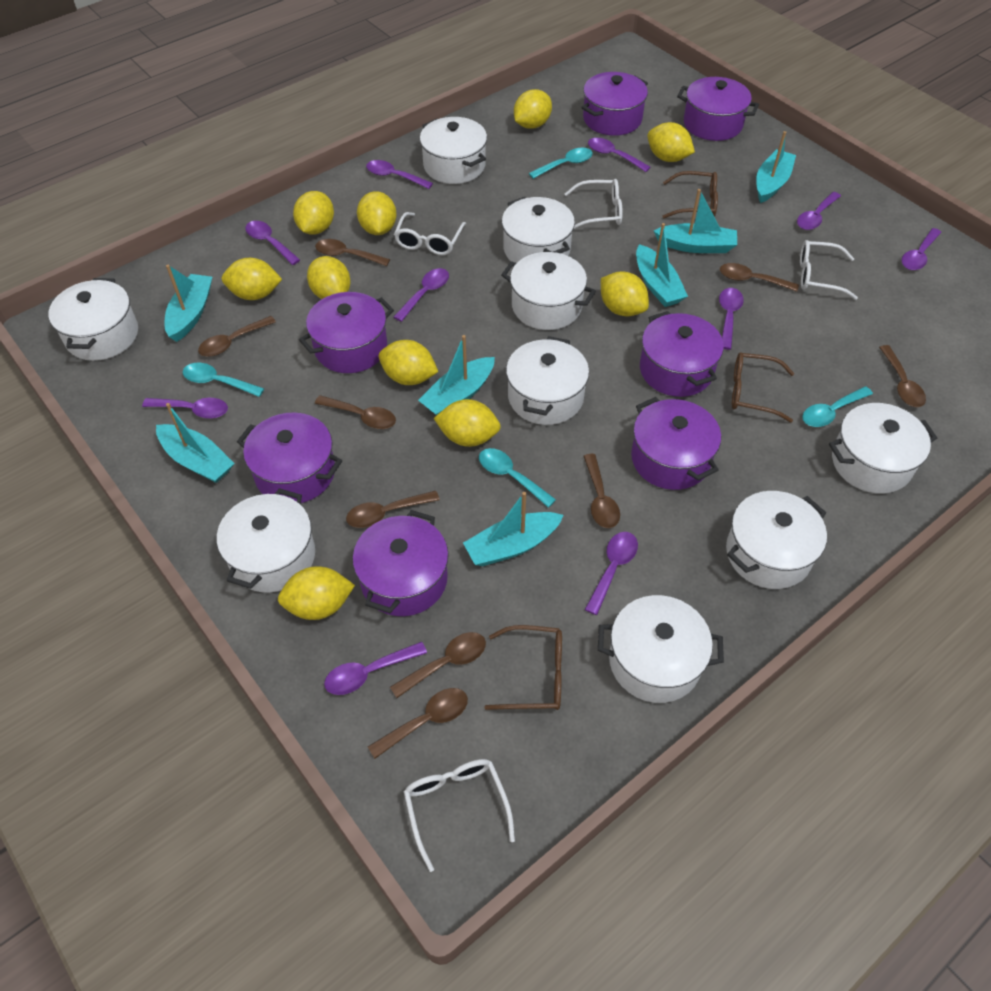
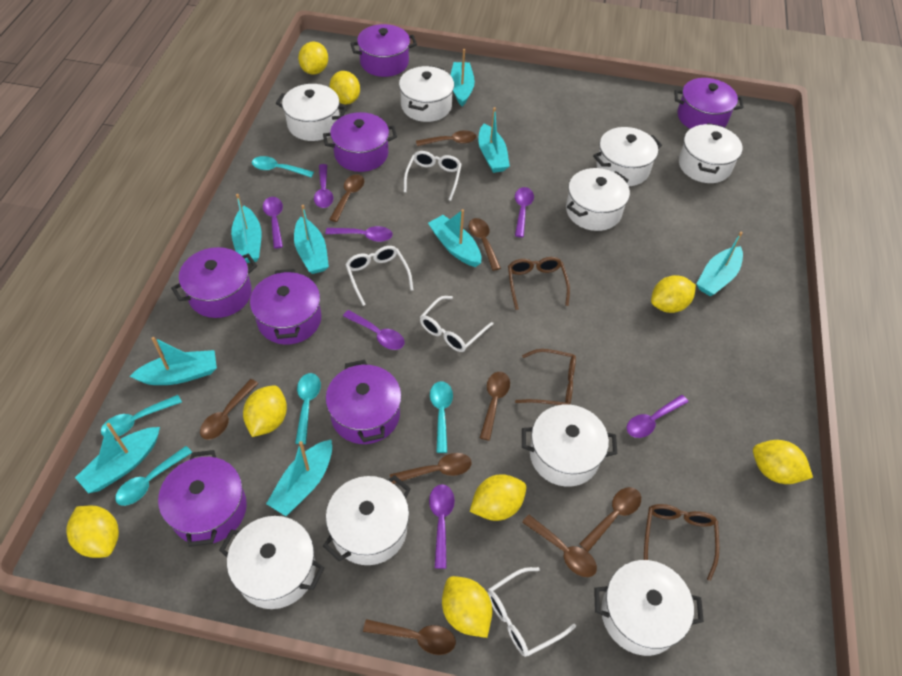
purple spoon: [142,398,228,419] [245,221,300,265] [324,642,427,695] [366,160,433,189] [394,268,449,322] [585,532,638,615] [588,138,651,172] [719,288,744,350] [797,192,841,230] [902,228,941,270] = 10 -> [263,197,283,249] [314,164,333,208] [325,226,393,242] [343,310,405,350] [429,484,455,569] [515,187,534,237] [627,395,688,438] = 7
turquoise boat: [156,403,235,483] [165,265,212,342] [418,335,495,415] [463,492,563,566] [636,223,688,307] [654,189,737,253] [756,131,796,203] = 7 -> [75,423,160,493] [130,337,217,385] [231,194,262,263] [266,440,332,516] [294,205,329,274] [428,209,481,267] [451,49,475,106] [478,107,510,173] [697,232,743,296] = 9
turquoise spoon: [182,363,264,397] [479,448,556,508] [529,148,593,179] [802,386,873,427] = 4 -> [101,395,182,438] [115,446,192,506] [252,156,314,178] [295,373,321,444] [430,381,453,453] = 5
yellow lemon: [222,258,282,300] [278,566,355,620] [293,191,334,235] [307,256,351,299] [357,191,397,235] [379,340,438,385] [434,399,501,447] [514,89,552,129] [601,271,649,316] [647,122,695,162] = 10 -> [66,506,119,558] [243,385,287,437] [298,42,328,74] [329,71,360,104] [442,576,493,638] [470,474,526,521] [651,275,696,313] [753,440,813,484] = 8

